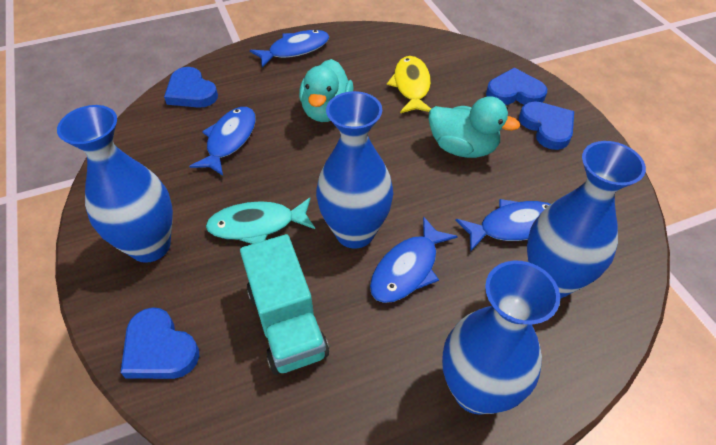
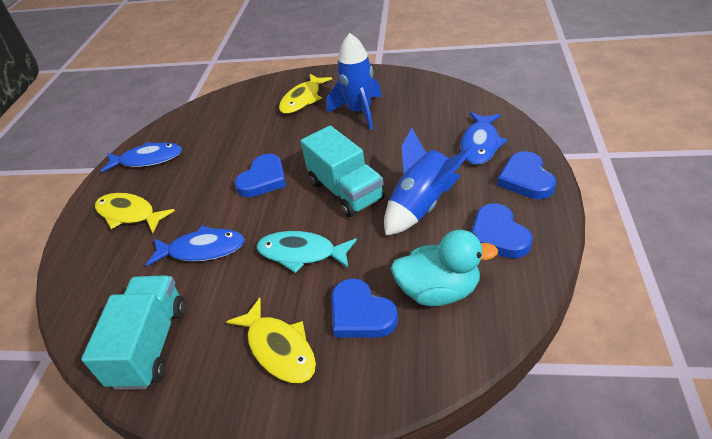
blue fish: [189,107,256,176] [250,30,329,68] [370,217,458,303] [455,199,551,252] = 4 -> [101,142,182,173] [146,225,245,266] [461,112,508,165] = 3
blue rocket: none = 0 -> [327,33,382,130] [384,128,472,236] = 2
blue vase: [57,105,173,263] [316,91,393,249] [442,261,560,414] [527,141,646,298] = 4 -> none = 0
turquoise duck: [299,59,354,122] [429,96,520,158] = 2 -> [391,230,498,306] = 1
turquoise truck: [240,234,329,375] = 1 -> [81,275,186,390] [301,126,385,217] = 2
yellow fish: [387,56,431,113] = 1 -> [95,193,175,233] [226,298,316,383] [279,74,332,114] = 3

